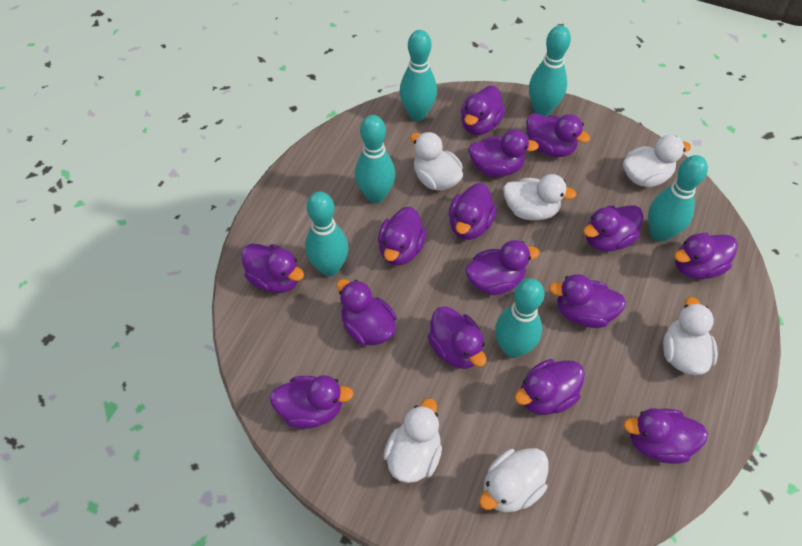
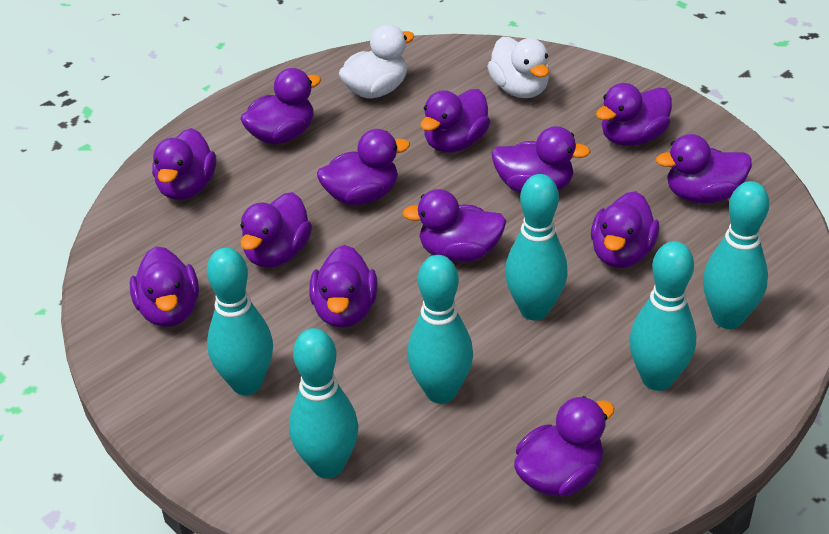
purple duck: [241,244,304,293] [270,375,354,429] [336,279,397,345] [378,206,427,266] [427,306,486,369] [449,183,497,240] [461,86,506,135] [466,240,540,295] [468,129,539,177] [515,359,585,415] [526,113,590,157] [549,274,626,328] [583,205,643,252] [623,408,708,464] [674,233,738,279] = 15 -> [130,246,199,327] [152,128,216,200] [240,68,321,144] [240,192,312,268] [309,245,378,328] [317,129,410,205] [402,189,506,262] [420,89,490,152] [492,126,591,193] [514,396,615,497] [591,191,659,268] [596,83,672,146] [656,134,752,203] = 13
white duck: [383,398,442,483] [410,132,463,190] [479,448,548,512] [503,174,577,220] [623,135,691,187] [663,297,718,375] = 6 -> [339,24,415,98] [487,36,549,98] = 2

